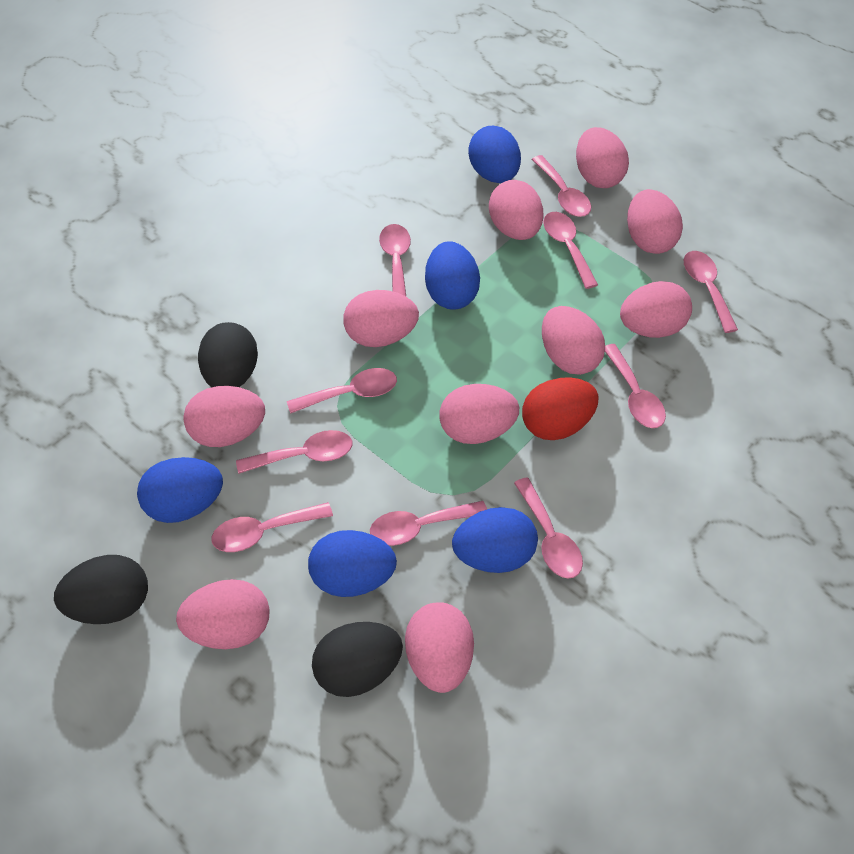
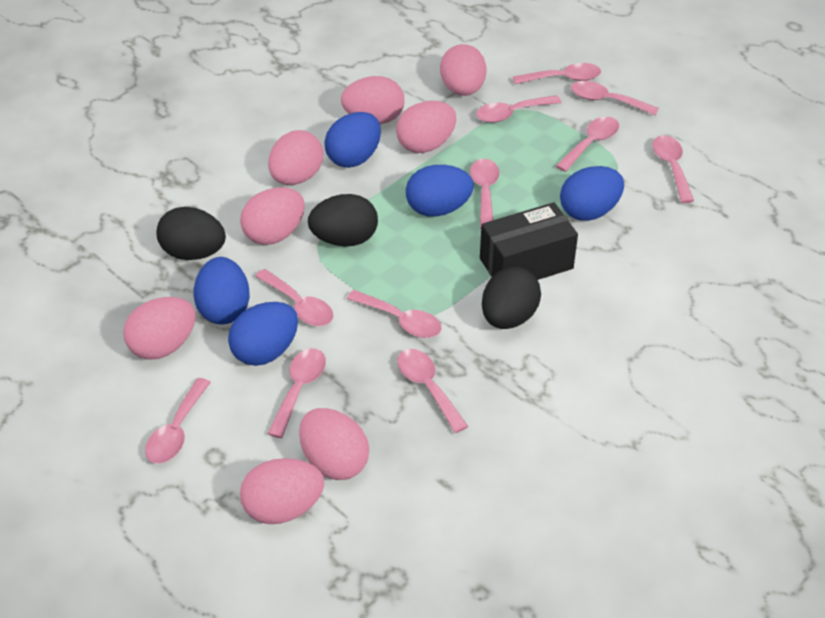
black box: none = 0 -> [480,202,578,280] = 1
pink egg: [176,579,270,649] [183,386,265,447] [343,290,419,347] [405,602,474,693] [439,384,519,444] [489,180,543,240] [542,306,605,375] [576,127,629,188] [620,281,692,338] [627,189,683,254] = 10 -> [123,297,196,360] [240,187,305,245] [240,458,324,524] [268,130,323,185] [299,408,369,480] [341,76,405,124] [396,101,456,153] [440,44,487,96] = 8
pink spoon: [211,502,333,552] [236,430,352,474] [287,368,397,414] [370,501,487,546] [379,224,411,296] [514,477,583,578] [531,155,591,217] [543,212,598,289] [605,344,666,428] [684,251,738,333] = 10 -> [145,378,211,464] [255,269,333,326] [268,348,326,438] [347,290,442,338] [397,349,468,433] [470,159,500,228] [476,95,561,123] [513,63,601,84] [556,117,619,172] [571,81,659,115] [652,135,694,203] = 11
red egg: [522,377,598,440] = 1 -> none = 0

